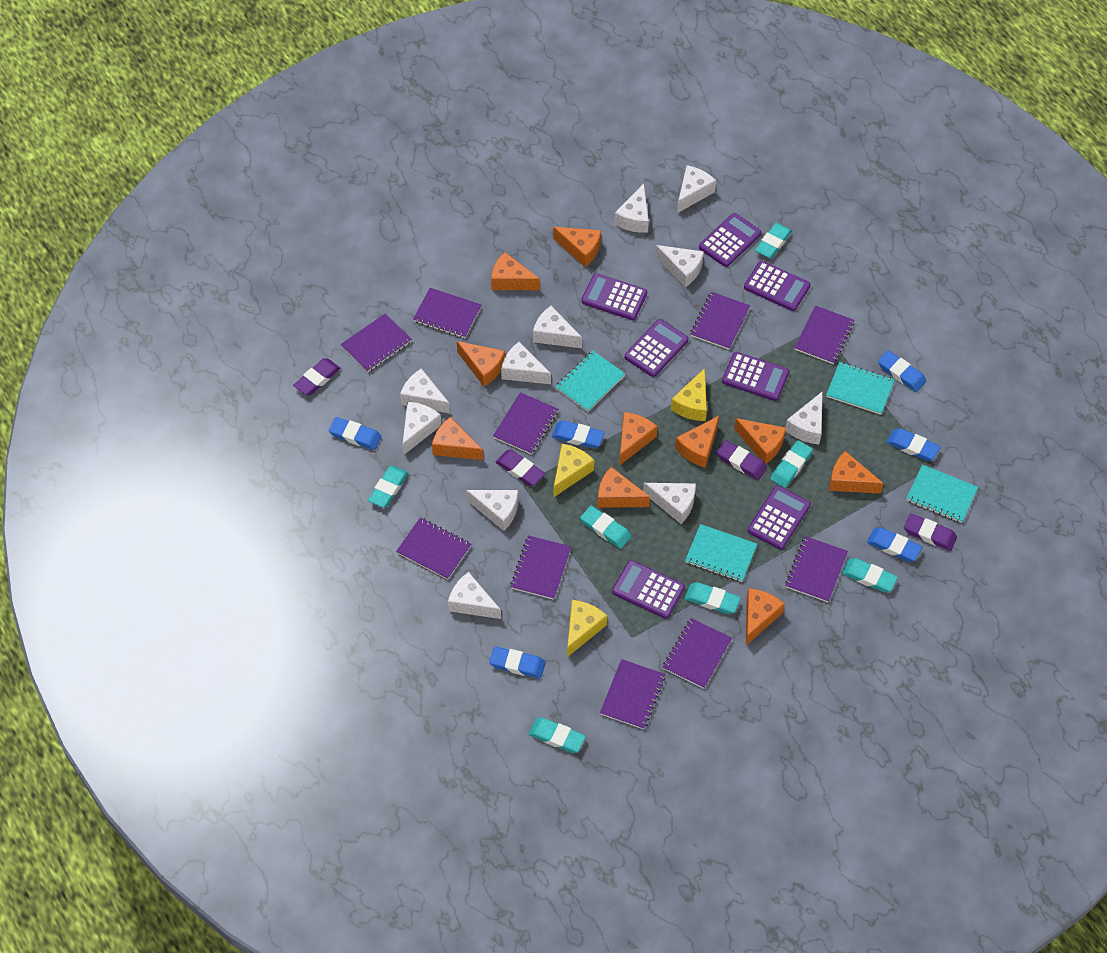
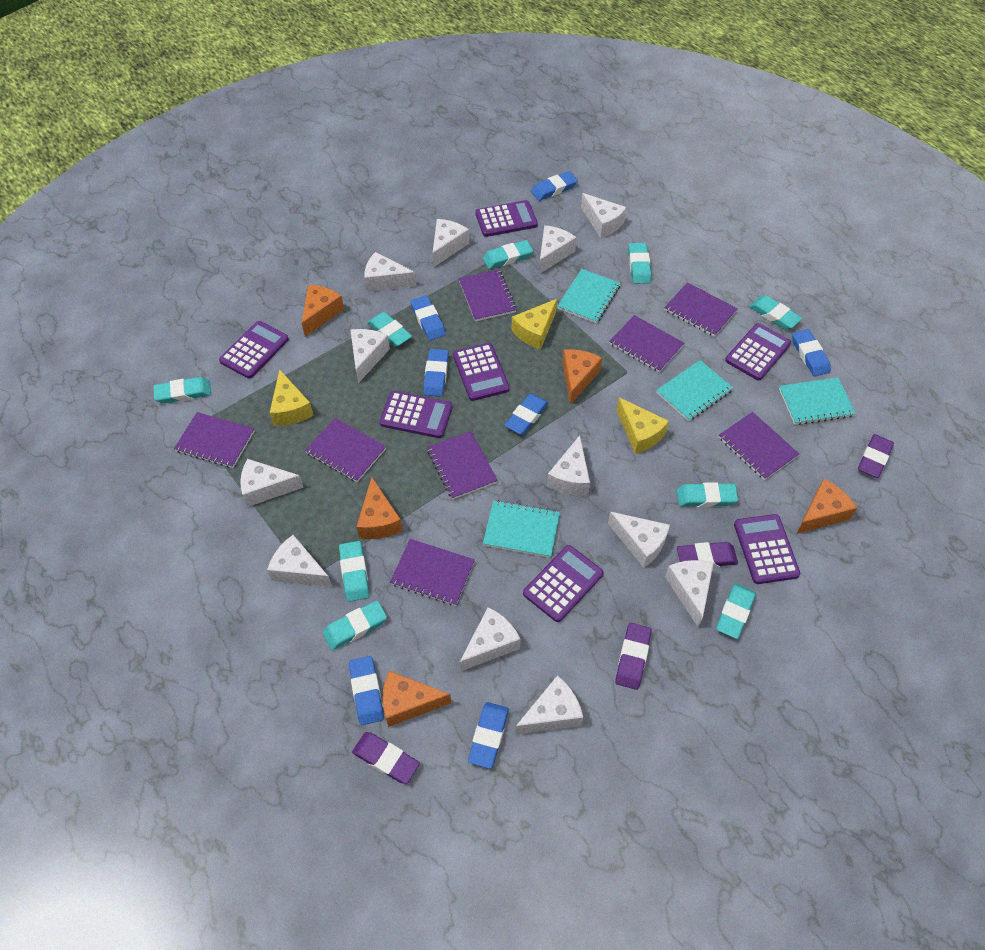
blue eraser: [329,417,382,450] [489,646,546,678] [552,420,605,449] [867,527,922,562] [878,351,926,392] [886,428,940,461] = 6 -> [349,656,384,725] [410,295,446,340] [423,349,449,397] [468,702,509,769] [504,394,549,435] [531,171,578,201] [792,329,831,376] = 7
orange cheese: [432,416,483,460] [457,341,505,386] [491,252,540,290] [553,227,601,267] [598,467,650,508] [619,412,657,466] [675,416,719,468] [734,418,786,464] [746,588,785,645] [829,451,884,494] = 10 -> [302,285,344,337] [356,477,403,539] [383,671,451,727] [562,349,602,405] [796,479,857,534] = 5
purple notebook: [341,314,412,372] [396,518,471,580] [413,288,481,338] [493,392,558,454] [510,535,571,600] [600,659,665,729] [663,618,732,689] [690,292,750,350] [785,536,848,602] [794,305,855,364] = 10 -> [174,412,254,468] [305,418,386,482] [390,539,475,606] [427,431,498,499] [459,269,517,322] [609,315,684,372] [664,282,738,337] [719,412,799,480] = 8
turquoise eraser: [368,466,408,508] [529,718,586,753] [580,506,632,549] [685,582,741,614] [755,223,792,258] [770,440,813,488] [842,558,898,592] = 7 -> [153,377,211,404] [323,600,387,650] [339,541,369,602] [367,312,412,347] [483,240,533,269] [628,243,651,284] [677,482,738,507] [716,584,756,639] [749,295,802,330] = 9
white cheese: [400,368,450,414] [402,401,442,454] [448,572,501,619] [466,490,518,531] [501,342,551,384] [533,306,582,348] [614,184,649,233] [643,483,696,524] [655,245,704,287] [677,165,716,213] [786,391,823,444] = 11 -> [240,459,304,507] [267,535,332,587] [350,329,390,383] [365,252,416,292] [432,219,469,268] [460,607,521,671] [515,675,583,734] [539,225,577,274] [547,435,590,495] [581,193,627,238] [608,512,670,568] [665,560,714,627] = 12

